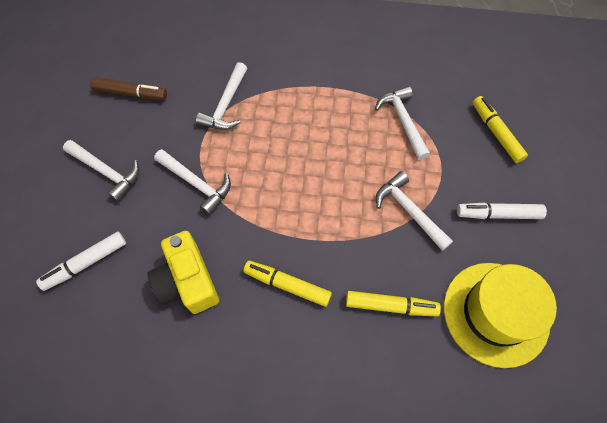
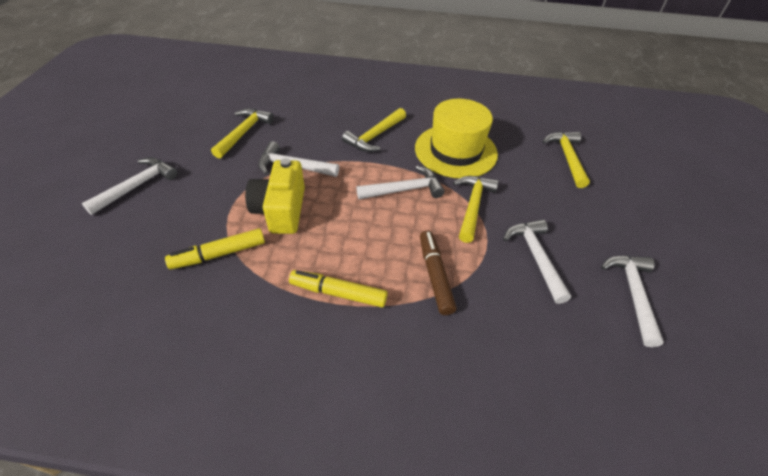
white marker: [36,232,126,291] [457,202,547,219] = 2 -> none = 0
yellow hammer: none = 0 -> [211,108,274,159] [342,108,406,152] [453,176,499,243] [542,132,590,188] = 4
yellow marker: [243,261,332,307] [346,291,441,316] [472,96,528,163] = 3 -> [165,228,265,269] [289,270,388,307] = 2

